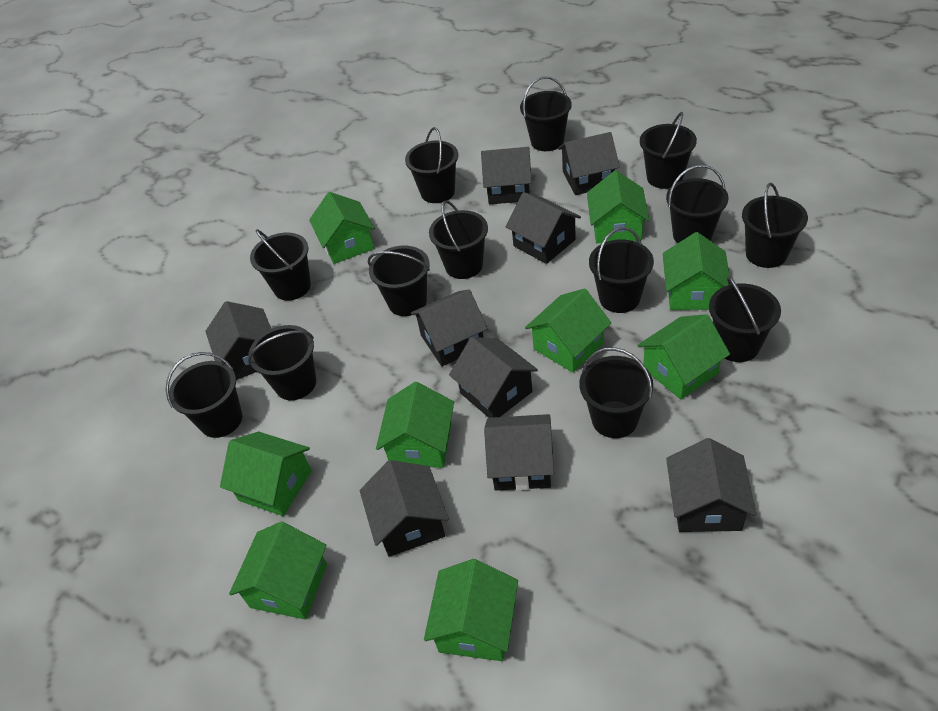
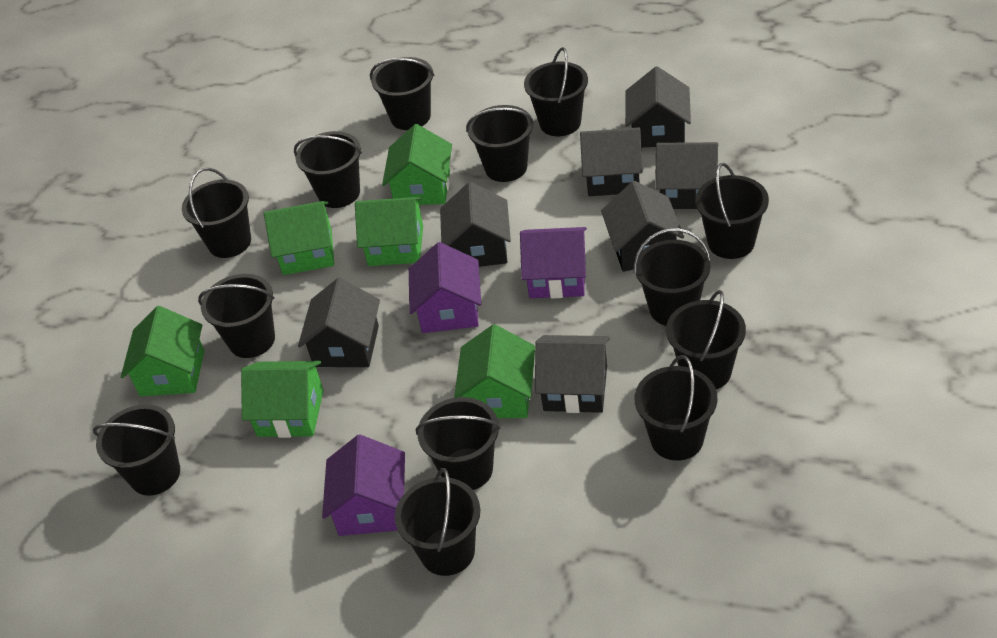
black house: [205,301,271,380] [360,460,449,557] [411,290,488,366] [449,337,538,418] [481,147,532,204] [484,414,554,491] [506,192,581,264] [558,132,620,195] [666,438,757,532] = 9 -> [298,278,380,367] [440,182,511,267] [535,335,610,413] [580,127,643,196] [601,181,684,272] [625,66,691,148] [655,142,719,209] = 7
green house: [220,431,312,516] [229,522,327,619] [309,192,375,264] [376,382,454,468] [424,559,518,661] [525,289,611,373] [587,170,649,243] [637,314,730,400] [663,232,730,310] = 9 -> [121,306,204,396] [241,361,324,438] [264,201,334,275] [355,197,423,266] [382,124,452,205] [454,324,535,418] = 6
purple house: none = 0 -> [322,435,405,536] [409,242,481,333] [520,227,587,298] = 3

